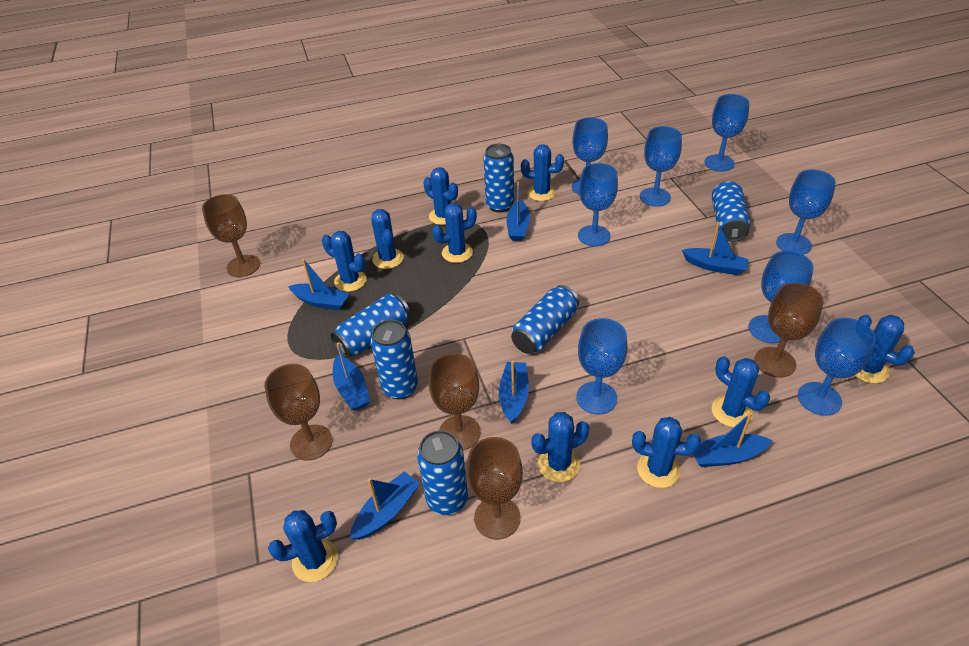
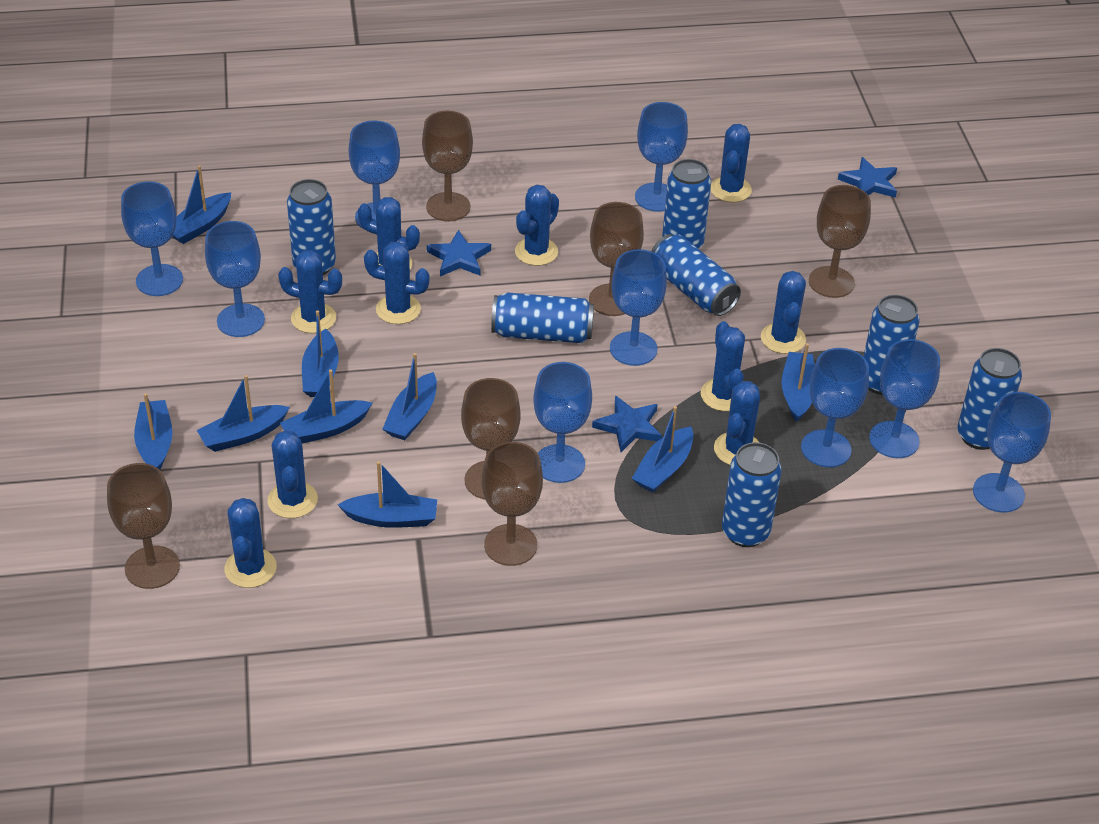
blue boat: [288,259,350,310] [333,343,370,410] [350,471,420,540] [499,361,529,424] [507,182,530,241] [682,222,749,275] [694,412,773,467] = 7 -> [134,393,173,470] [172,165,231,244] [197,375,290,452] [280,369,372,444] [302,310,339,397] [338,461,437,528] [383,353,437,440] [632,406,694,493] [781,343,815,422] = 9
blue can: [331,294,410,358] [371,320,418,399] [417,430,468,515] [483,144,514,213] [511,285,579,354] [712,181,751,242] = 6 -> [287,179,336,275] [491,292,594,343] [652,234,741,316] [662,159,711,249] [722,442,782,547] [863,295,919,395] [957,348,1022,450] = 7
blue goblet: [572,117,608,195] [576,318,627,414] [578,163,618,247] [640,126,682,207] [704,94,750,171] [749,251,814,343] [776,169,836,255] [798,318,876,416] = 8 -> [121,181,183,296] [205,221,265,337] [349,120,400,229] [533,362,592,483] [610,249,667,366] [635,102,688,212] [801,348,869,468] [869,339,940,458] [973,392,1051,513] = 9
blue star: none = 0 -> [427,230,491,276] [592,395,662,452] [838,157,897,198] = 3
brown goblet: [202,194,260,277] [264,364,332,461] [429,353,481,450] [466,437,523,540] [755,282,823,378] = 5 -> [107,463,180,589] [422,111,473,221] [461,378,521,499] [482,442,543,566] [589,202,644,316] [809,185,871,298] = 6

